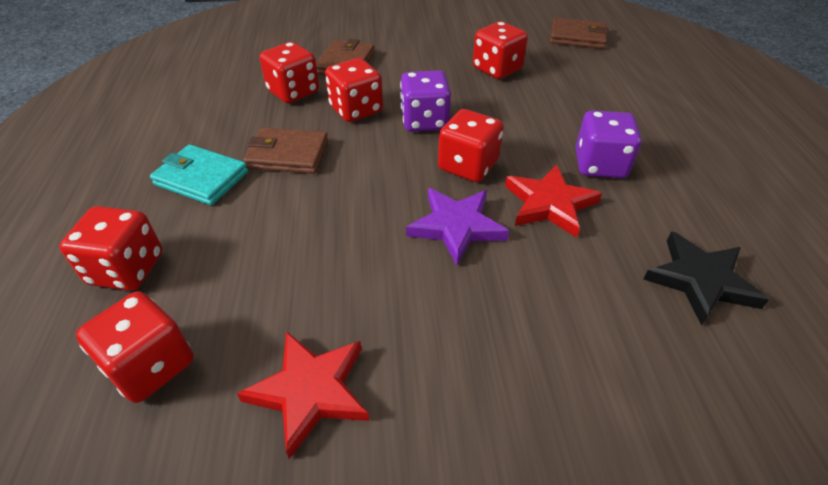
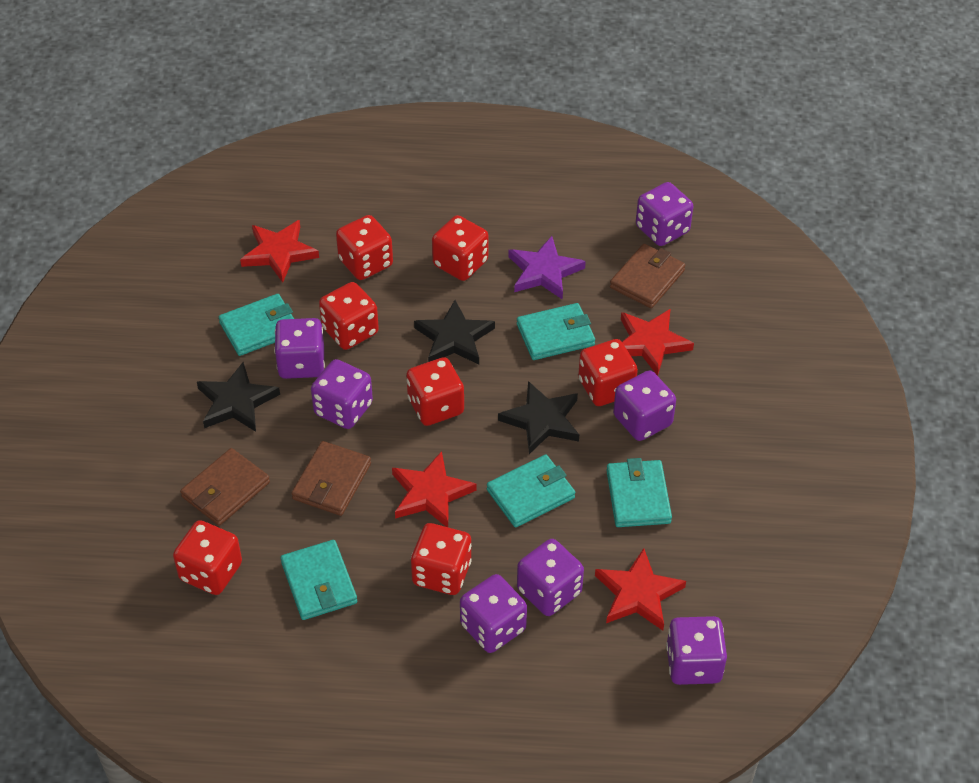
black star: [643,231,769,325] = 1 -> [197,362,280,432] [414,300,495,365] [498,381,579,454] = 3
purple dice: [400,70,451,132] [575,110,642,178] = 2 -> [274,318,325,379] [311,359,373,429] [460,574,527,653] [517,539,584,616] [613,370,676,441] [636,182,693,246] [666,616,727,685] = 7
red dice: [59,206,163,291] [76,291,194,403] [259,42,319,103] [325,58,383,122] [438,109,503,182] [473,21,528,79] = 6 -> [173,520,242,595] [319,282,379,350] [336,215,393,280] [406,357,464,426] [411,523,472,595] [432,215,488,281] [578,339,638,406] = 7
red star: [237,331,369,459] [505,164,602,238] = 2 -> [240,220,319,283] [392,451,477,527] [595,548,686,631] [621,309,694,376] = 4
turquoise wallet: [150,145,248,205] = 1 -> [219,294,294,356] [281,540,357,620] [487,455,575,528] [517,303,595,360] [606,458,672,527] = 5

